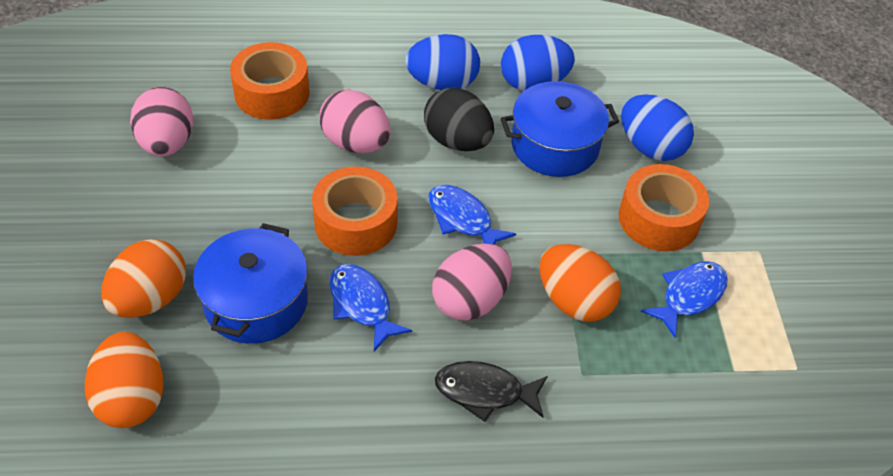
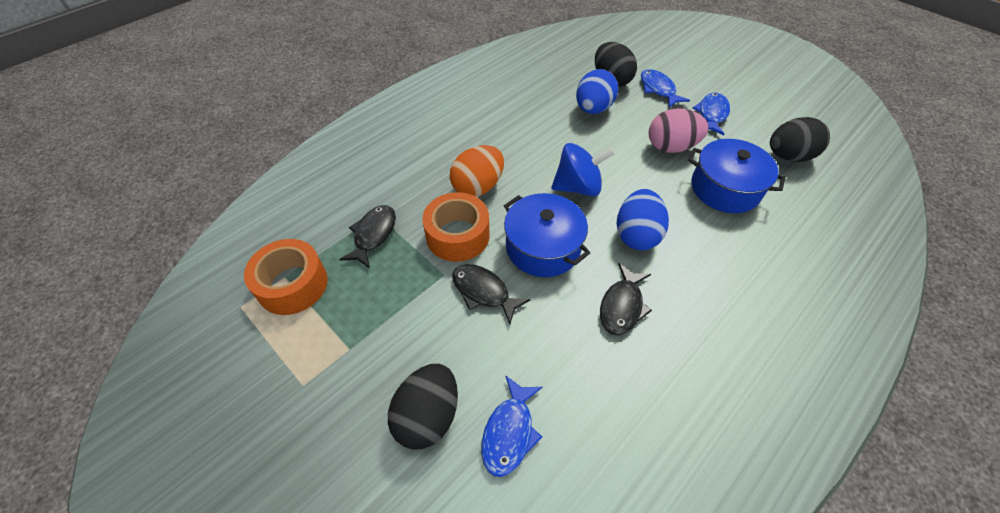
black egg: [424,87,494,151] = 1 -> [388,363,458,450] [595,42,637,87] [770,117,830,162] = 3
black fish: [435,361,548,422] = 1 -> [339,205,396,268] [452,264,531,324] [600,263,652,335] = 3
blue egg: [405,34,480,90] [501,35,575,91] [621,94,694,161] = 3 -> [576,69,618,114] [616,189,669,250] = 2
blue spinning top: none = 0 -> [551,143,615,197] = 1
orange egg: [85,332,164,428] [101,239,186,318] [540,244,621,322] = 3 -> [450,145,504,197] = 1
orange tape: [230,42,310,120] [312,166,398,256] [619,164,709,251] = 3 -> [244,239,328,315] [422,192,490,262] = 2
pink egg: [130,87,193,156] [319,89,391,153] [432,243,512,321] = 3 -> [649,108,709,153] = 1

